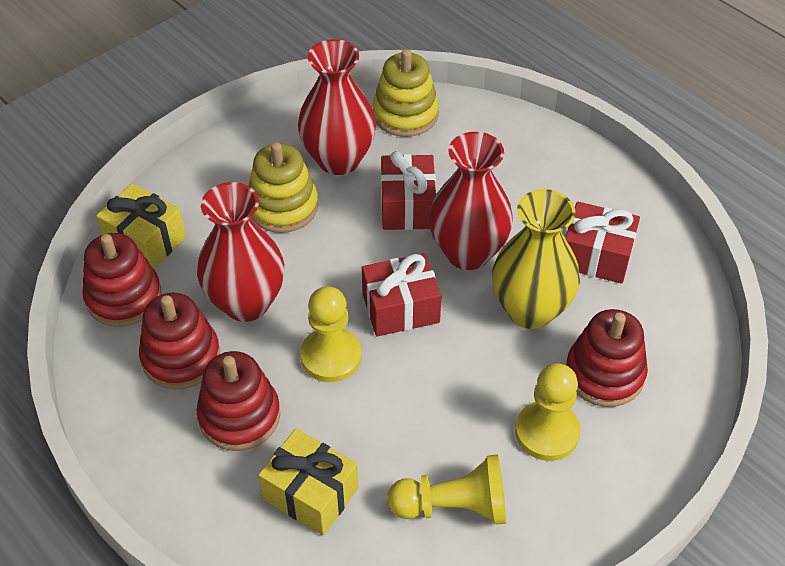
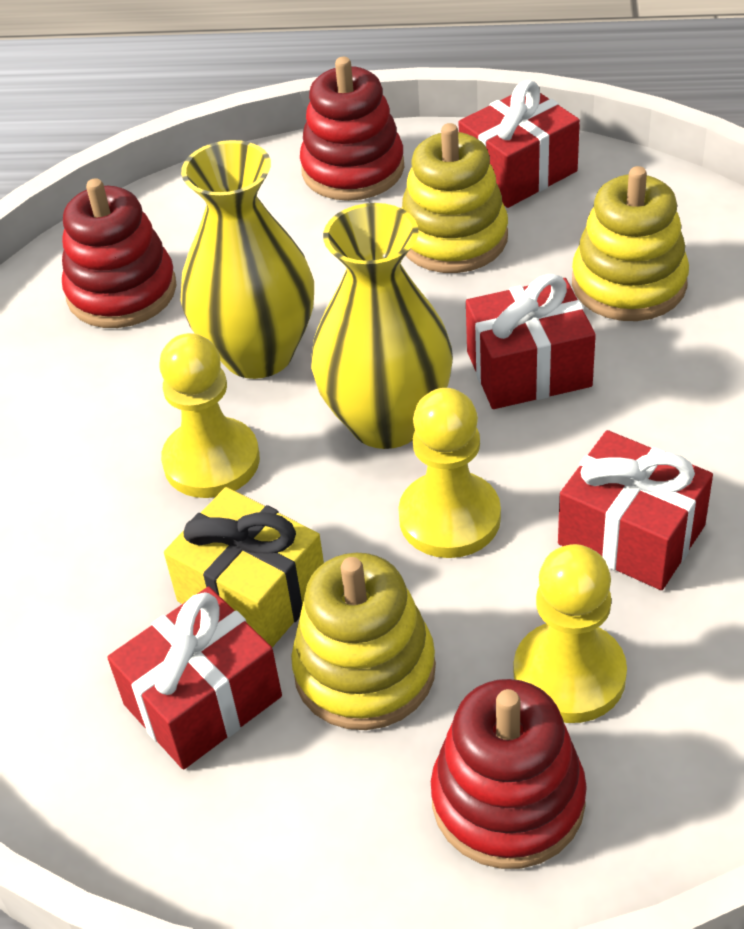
red gift: [362,253,442,336] [381,151,436,230] [565,202,640,284] = 3 -> [107,587,282,769] [459,80,580,208] [466,274,596,409] [558,430,713,590] = 4
red stacking toy: [82,233,162,327] [139,293,220,390] [196,351,280,451] [566,309,648,407] = 4 -> [62,178,176,328] [300,57,404,201] [431,679,587,869] = 3
red vase: [197,182,284,322] [298,39,376,175] [429,132,513,270] = 3 -> none = 0
yellow gift: [96,183,186,268] [258,429,358,536] = 2 -> [164,487,324,647] = 1
yellow stacking toy: [249,142,318,233] [373,49,439,137] = 2 -> [291,553,436,730] [401,123,508,273] [572,166,689,321] = 3
yellow vase: [492,189,580,329] = 1 -> [181,140,314,379] [311,203,453,449] = 2

